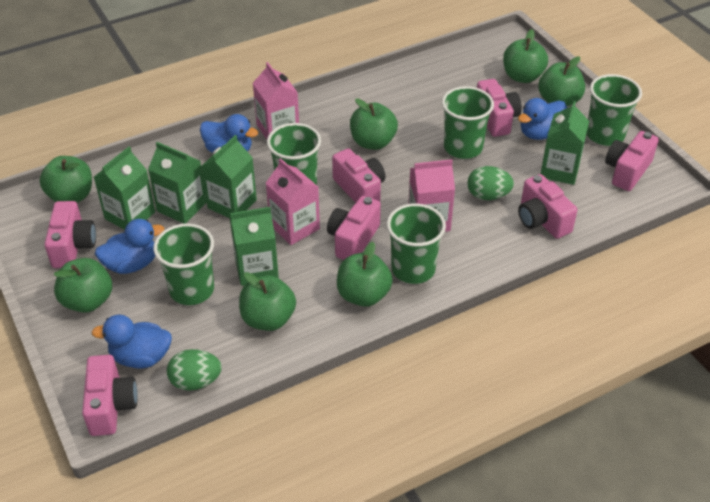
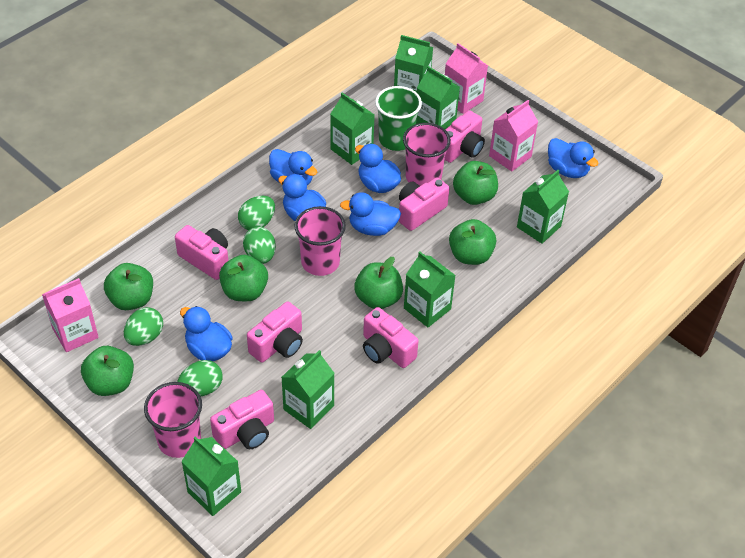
blue duck: [92,314,172,369] [95,219,164,274] [200,114,258,153] [518,98,567,140] = 4 -> [180,306,233,361] [269,149,317,185] [278,174,326,221] [340,192,401,236] [355,144,401,193] [548,138,599,178] = 6
green apple: [40,156,92,203] [54,258,112,313] [239,272,296,331] [337,242,393,307] [350,98,398,150] [503,29,548,83] [538,56,585,106] = 7 -> [81,346,134,396] [104,263,153,310] [219,255,268,301] [354,257,403,309] [449,219,496,265] [453,161,498,205] = 6
green carton: [94,147,155,230] [148,142,207,224] [201,135,257,218] [230,207,279,286] [541,101,589,185] = 5 -> [181,436,241,516] [281,350,335,429] [331,93,375,165] [394,35,433,92] [404,252,456,327] [416,66,460,129] [517,170,569,244] = 7
green cup: [153,223,214,305] [267,123,321,185] [387,203,446,284] [442,86,494,159] [587,74,642,146] = 5 -> [375,86,422,151] = 1
green egg: [167,349,222,391] [467,166,514,200] = 2 -> [124,307,163,346] [177,360,222,396] [238,196,275,230] [243,227,276,264] = 4
pink camera: [44,201,96,268] [82,355,138,436] [327,196,381,260] [332,148,385,203] [477,79,522,137] [518,174,577,239] [605,131,659,191] = 7 -> [175,225,229,280] [210,390,274,449] [247,302,303,363] [363,307,419,368] [399,177,449,231] [445,110,485,163] = 6
pink cup: none = 0 -> [144,382,202,458] [294,206,346,276] [403,123,451,186] = 3

